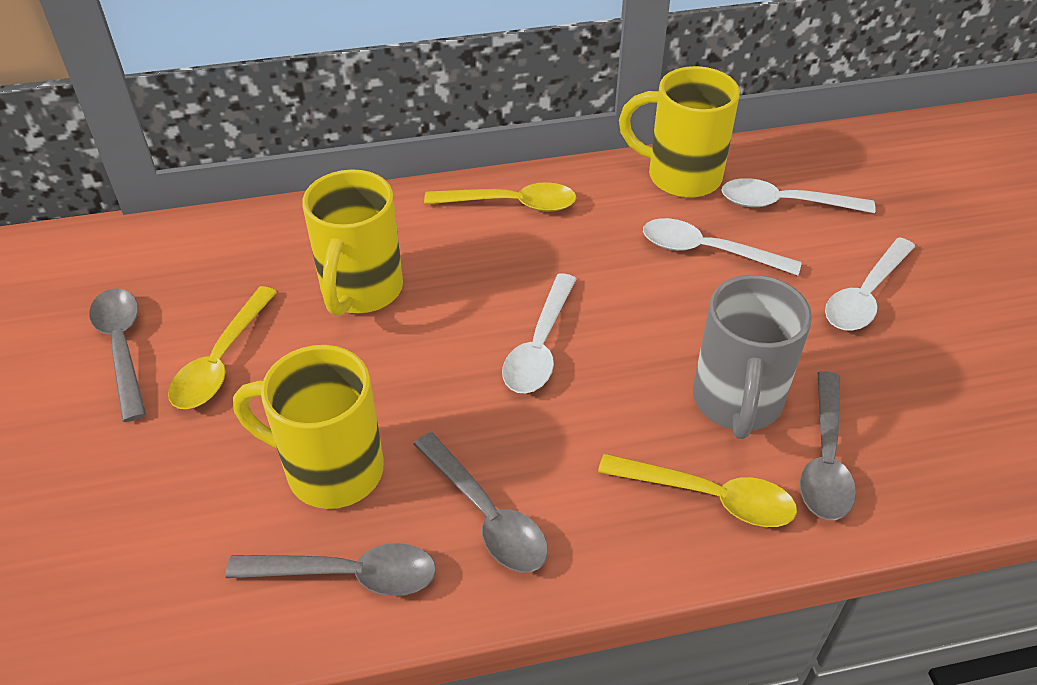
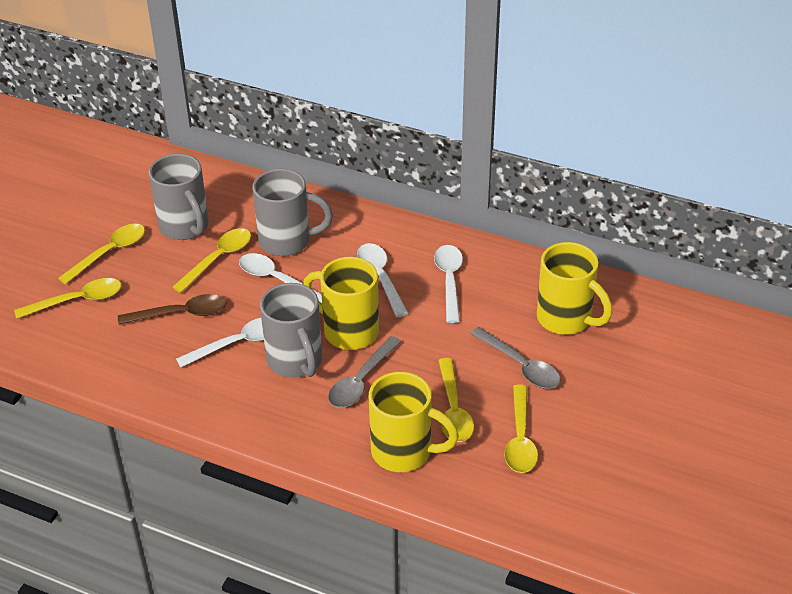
brown spoon: none = 0 -> [118,294,227,325] = 1
grey mug: [693,275,812,439] = 1 -> [149,154,209,240] [252,169,333,256] [260,283,322,378] = 3
grey spoon: [89,288,146,422] [225,543,436,596] [414,432,548,573] [800,371,856,520] = 4 -> [328,336,402,408] [471,327,561,389] = 2
yellow spoon: [168,286,277,409] [424,182,577,212] [598,454,797,527] = 3 -> [14,278,121,319] [58,224,145,284] [172,228,251,293] [438,358,474,442] [504,385,538,473] = 5

